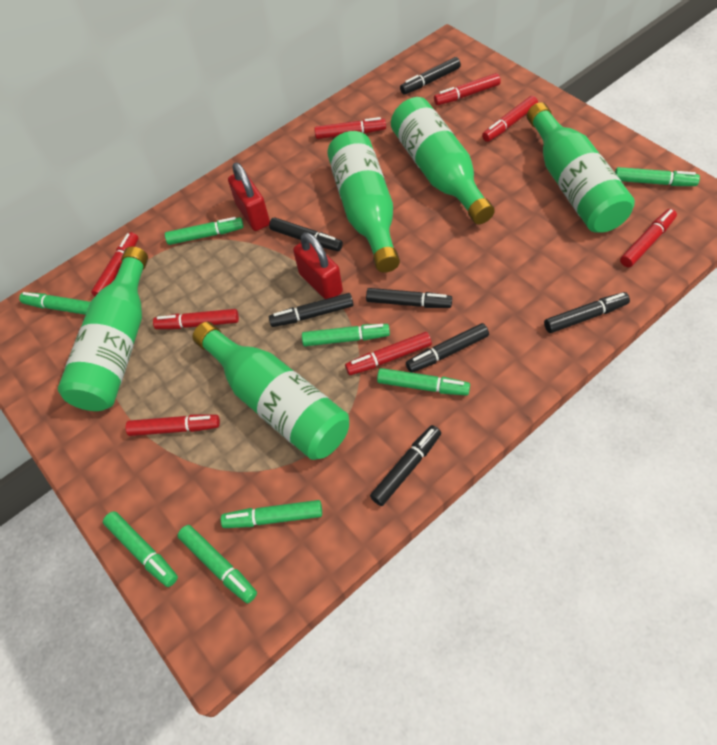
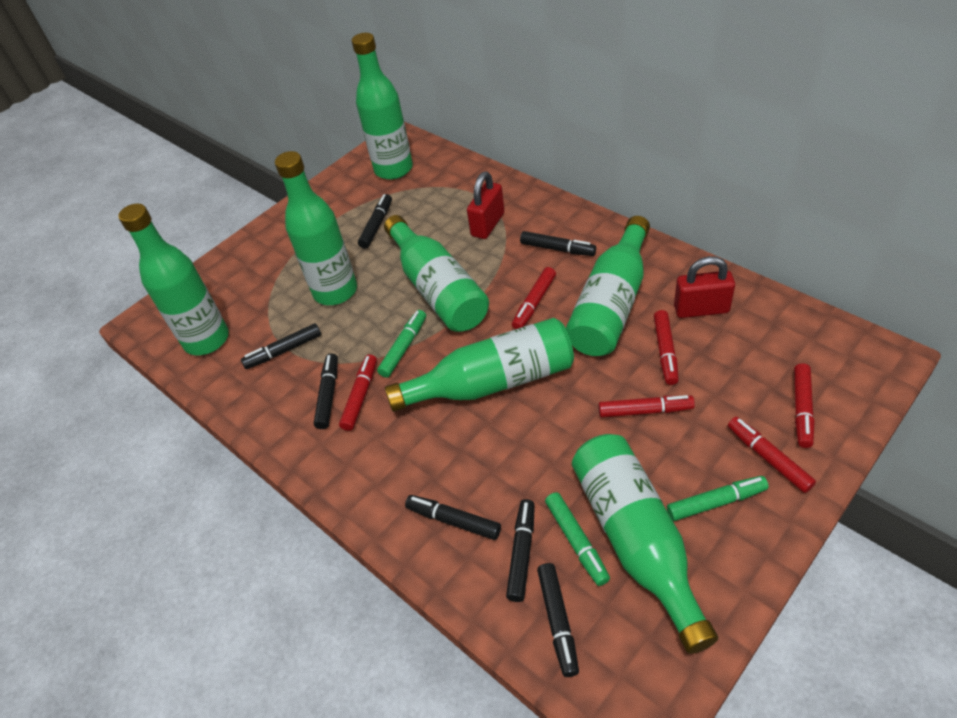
green bottle: [58,247,148,411] [192,322,349,460] [327,131,400,273] [391,97,495,224] [527,102,635,233] = 5 -> [118,203,229,355] [275,151,357,305] [352,33,413,180] [384,215,489,332] [385,318,574,412] [566,216,650,356] [572,434,718,654] = 7
green marker: [19,292,90,315] [103,511,178,587] [165,217,244,245] [177,525,257,603] [221,500,322,528] [302,324,390,346] [377,368,470,396] [615,167,700,186] = 8 -> [377,310,426,378] [545,492,610,586] [667,476,769,521] = 3
red marker: [91,232,138,296] [126,415,220,436] [153,309,239,329] [314,117,386,139] [345,332,432,375] [434,73,501,105] [482,96,538,142] [620,209,677,267] = 8 -> [339,354,377,431] [512,267,556,329] [598,395,695,418] [654,310,679,385] [728,417,816,493] [794,363,815,448] = 6

